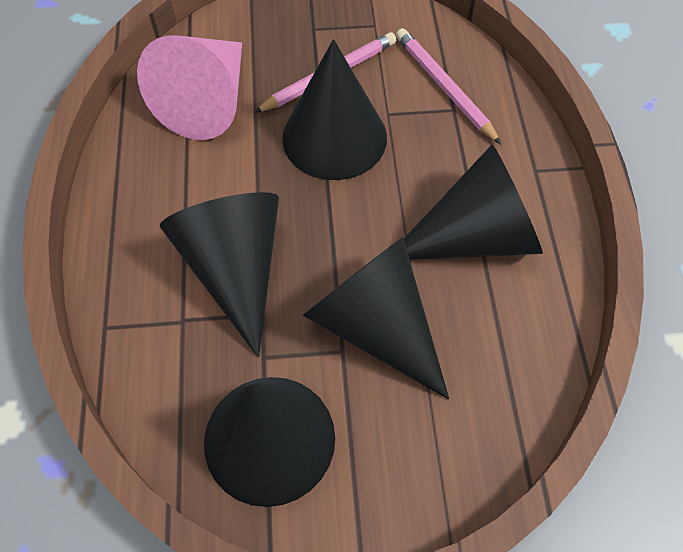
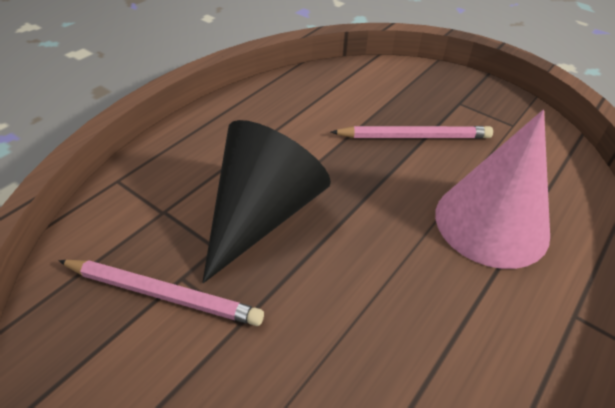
black cone: [159,192,279,357] [204,377,335,507] [282,39,387,180] [302,237,449,400] [404,145,543,260] = 5 -> [202,120,331,283] = 1

